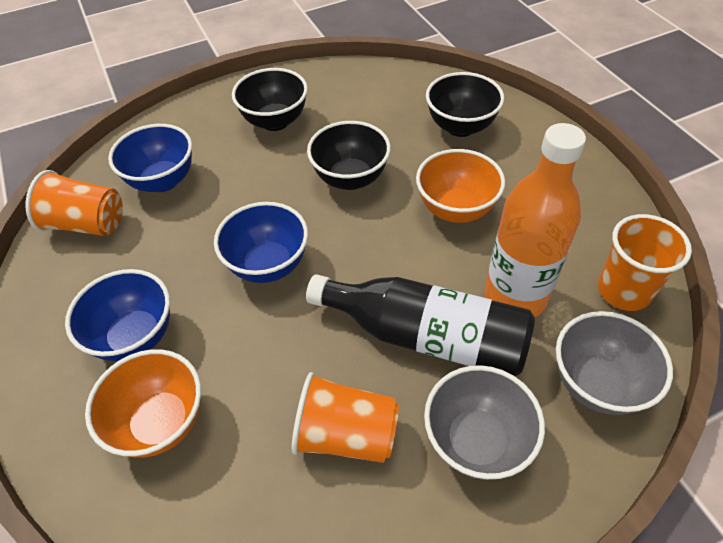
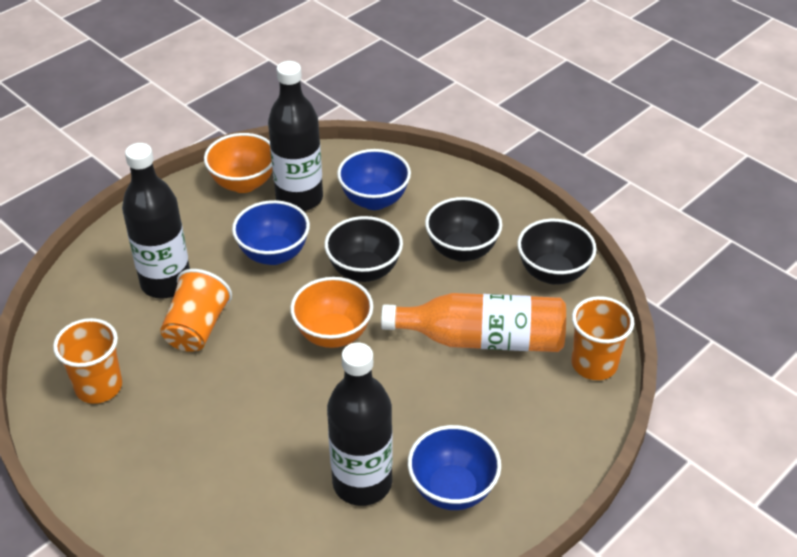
black bottle: [306,274,535,376] = 1 -> [122,143,190,299] [268,61,323,211] [327,342,393,506] = 3
grey bowl: [424,365,545,480] [556,311,673,415] = 2 -> none = 0

